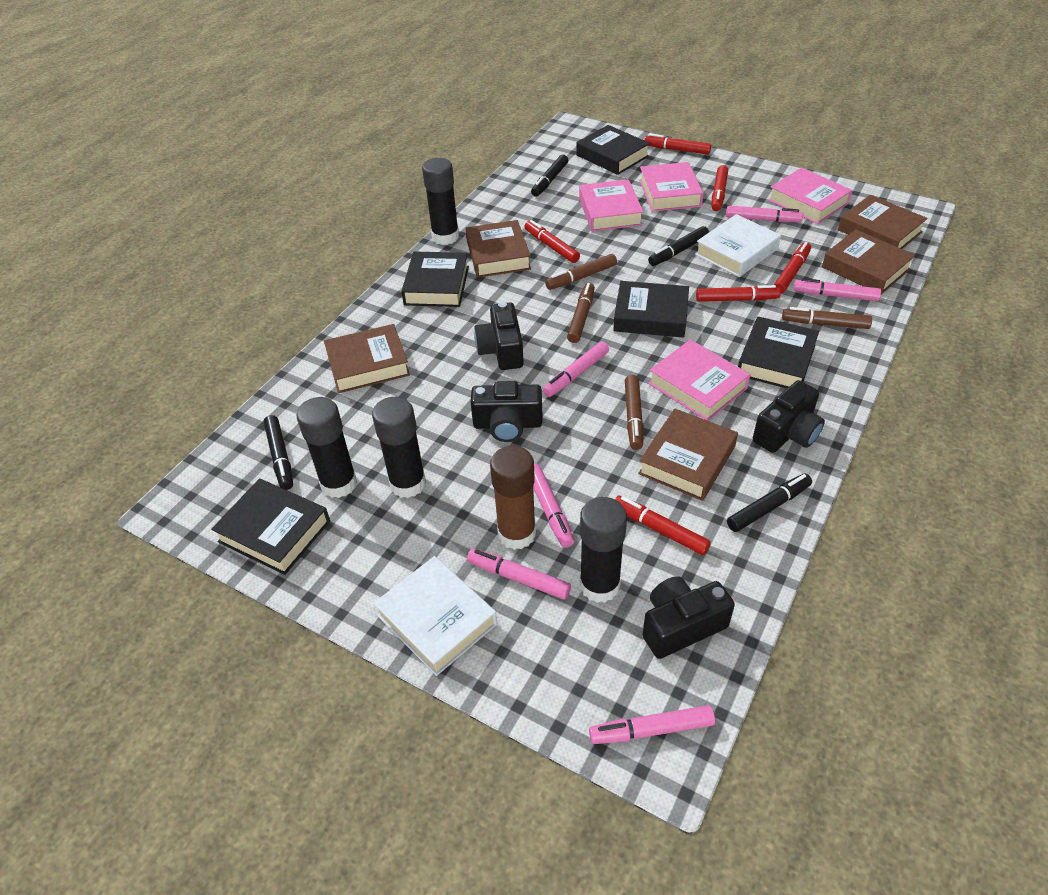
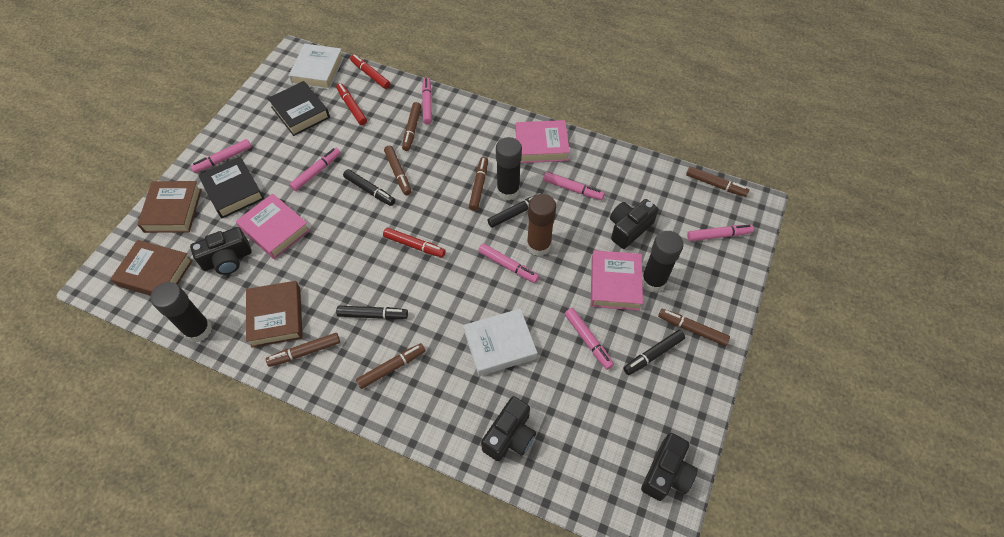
black book: [211,478,330,575] [401,252,469,307] [576,125,650,175] [613,281,689,338] [738,316,819,388] = 5 -> [198,156,264,218] [267,81,330,136] = 2
black glue stick: [297,397,357,498] [372,397,426,498] [422,158,459,245] [580,497,627,603] = 4 -> [150,282,212,342] [496,137,522,201] [642,231,684,292] = 3
brown book: [324,324,410,393] [466,220,531,278] [638,408,738,501] [822,229,915,295] [838,195,928,249] = 5 -> [110,240,193,296] [137,181,202,233] [246,281,303,348] = 3
brown marker: [545,254,617,290] [567,283,595,343] [625,375,644,450] [782,307,872,329] = 4 -> [266,333,340,367] [356,343,426,389] [384,145,411,195] [402,102,421,151] [469,157,488,211] [658,309,730,346] [686,166,749,197] = 7
pink book: [579,179,643,232] [639,162,704,212] [648,339,751,421] [768,168,852,224] = 4 -> [236,193,310,259] [515,120,570,163] [591,250,643,311] = 3
pink marker: [467,549,571,599] [533,464,574,548] [543,341,609,397] [589,705,715,744] [726,205,803,222] [794,278,881,301] = 6 -> [190,139,252,173] [289,148,341,191] [422,78,432,125] [478,244,539,283] [543,172,605,200] [565,308,614,370] [687,225,754,241] = 7
red marker: [525,220,580,263] [615,495,711,555] [644,134,711,155] [696,285,781,302] [712,165,728,211] [774,242,811,293] = 6 -> [336,83,367,125] [350,54,391,89] [383,228,446,258] = 3

